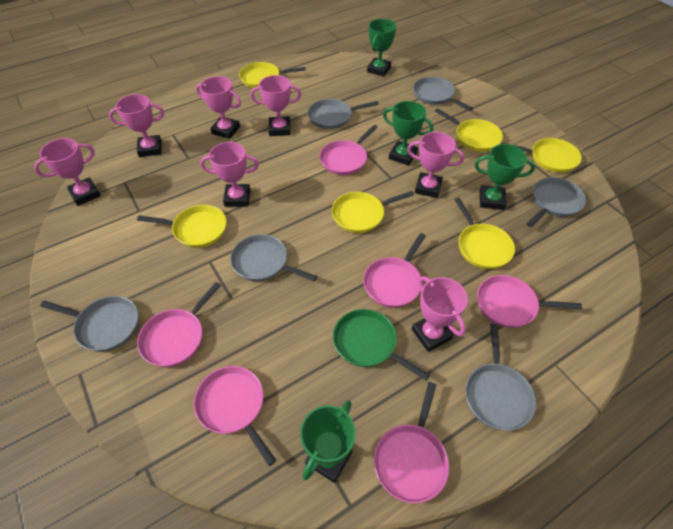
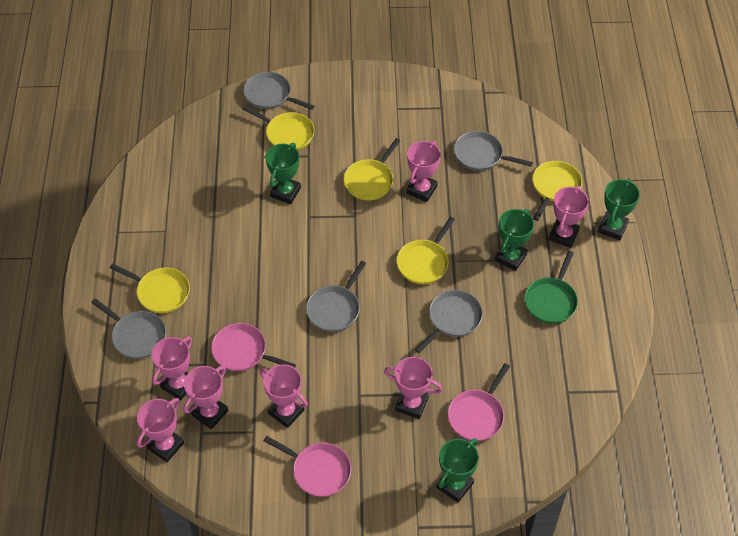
grey pan: [40,296,139,352] [230,234,317,282] [308,99,379,129] [413,77,473,111] [465,323,536,431] [526,177,586,227] = 6 -> [91,298,166,359] [244,72,315,110] [306,261,367,332] [415,290,483,353] [454,131,533,171] = 5
pink pan: [137,282,221,367] [194,366,276,466] [320,125,378,175] [363,233,426,308] [374,382,449,503] [477,275,582,328] = 6 -> [211,323,296,371] [264,436,351,497] [448,363,510,441] = 3
yellow pan: [137,205,227,248] [239,62,306,88] [332,191,414,233] [435,108,503,152] [454,198,515,269] [502,138,582,173] = 6 -> [110,263,190,313] [242,106,315,150] [344,138,401,201] [397,217,455,284] [533,161,582,221] = 5

